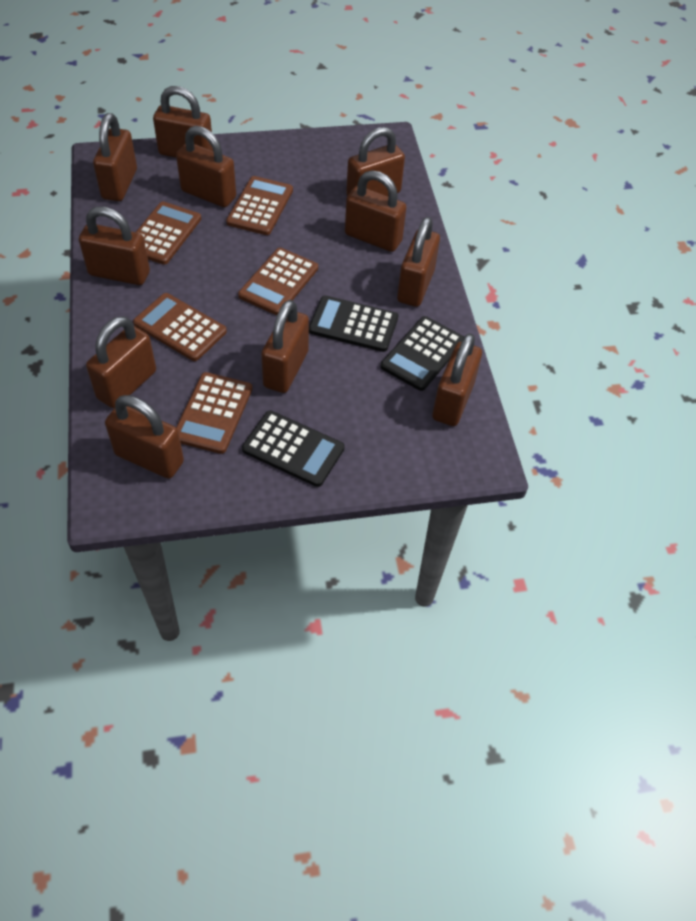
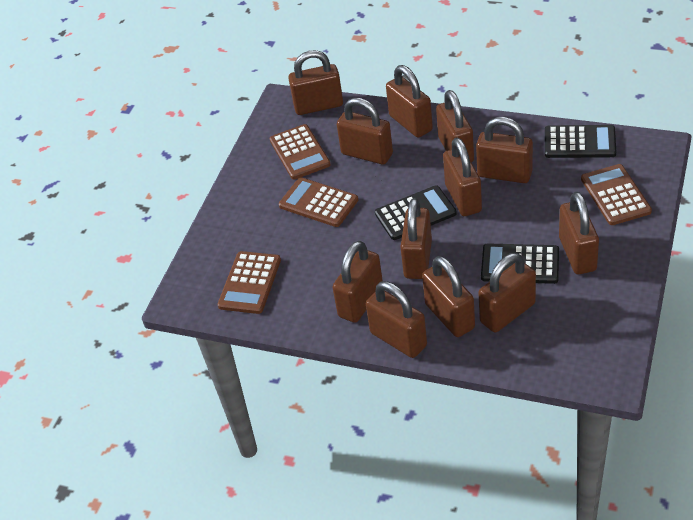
brown calculator: [133,293,227,361] [136,201,201,265] [176,372,252,454] [226,176,293,235] [238,248,318,315] = 5 -> [217,251,281,314] [270,124,331,180] [279,177,358,227] [581,164,652,225] = 4
brown padlock: [79,206,150,285] [86,316,156,408] [93,113,137,201] [105,395,184,479] [153,86,213,158] [176,126,236,207] [261,300,309,393] [345,170,406,252] [346,127,405,196] [397,217,440,307] [432,333,482,426] = 11 -> [288,50,343,115] [332,241,383,323] [337,98,393,165] [366,281,427,358] [386,65,433,138] [400,198,432,279] [422,256,475,337] [436,90,474,163] [443,138,482,216] [476,117,533,183] [478,253,536,333] [559,192,599,274] = 12

